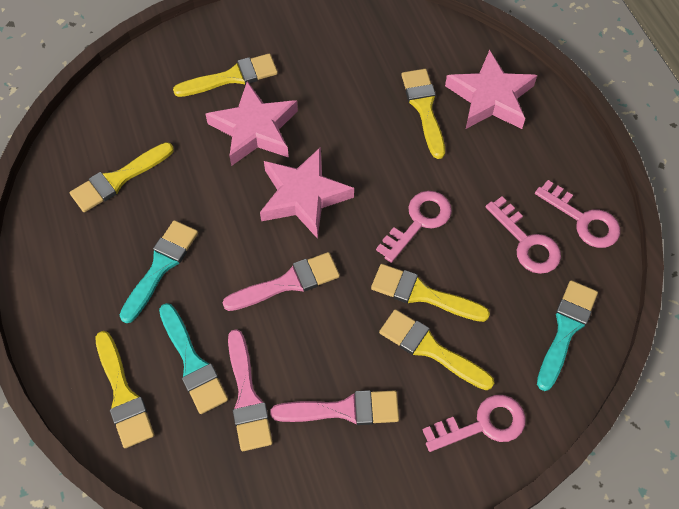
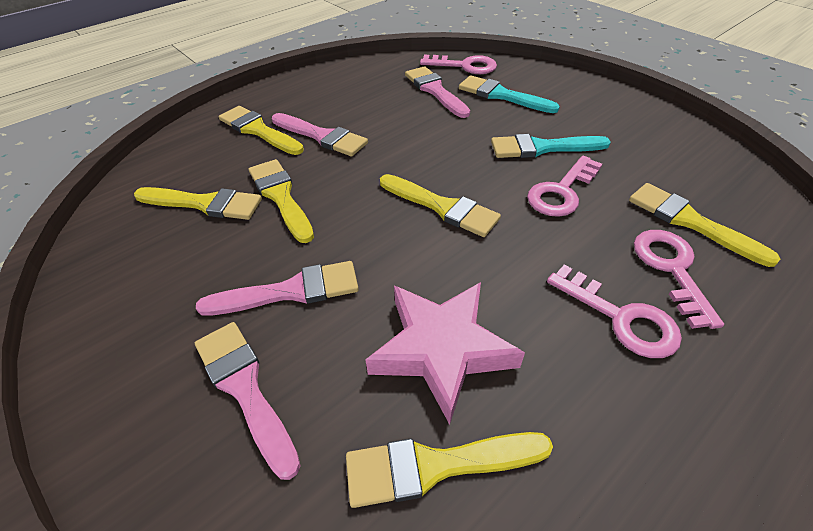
pink brush: [223,252,340,311] [228,329,273,451] [271,390,399,425] = 3 -> [195,322,301,480] [196,261,359,316] [272,113,368,156] [405,66,470,118] = 4
pink star: [206,81,298,166] [260,147,354,239] [445,50,537,129] = 3 -> [365,282,525,425] = 1
turquoise brush: [120,220,198,323] [159,303,228,414] [537,280,598,391] = 3 -> [459,75,560,113] [491,134,611,158] = 2

